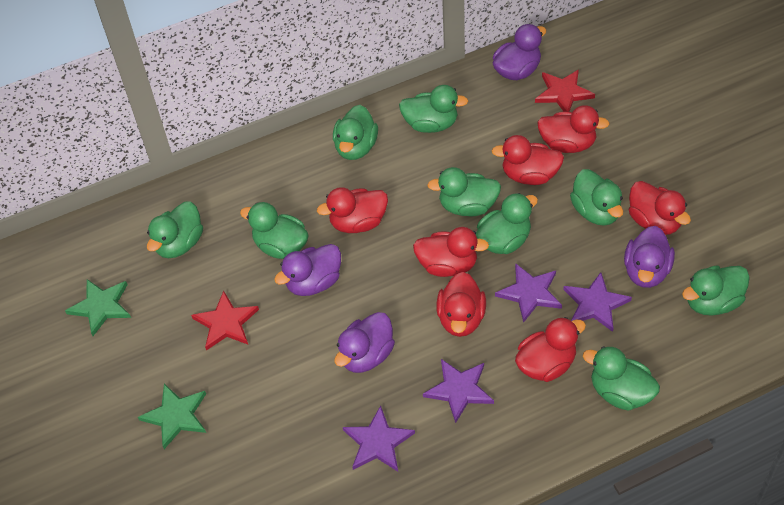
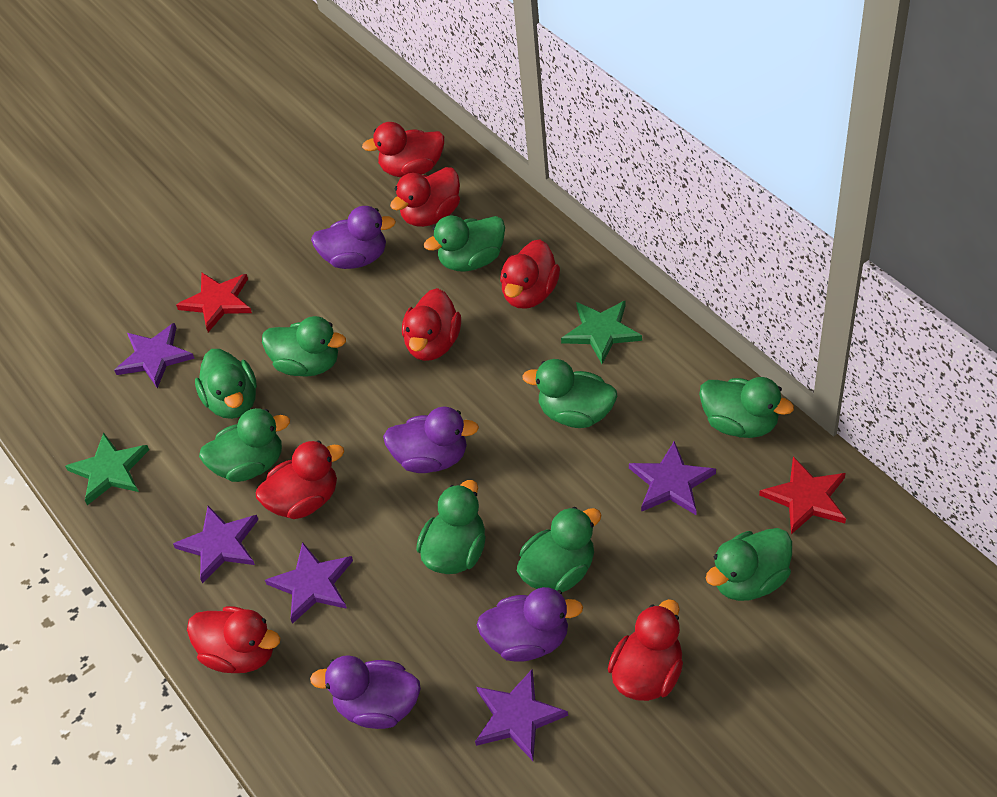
purple star: [343,405,415,471] [423,359,494,423] [495,263,562,323] [563,272,632,332] = 4 -> [114,323,195,388] [173,506,258,584] [265,542,353,624] [475,670,568,761] [629,441,716,515] = 5

